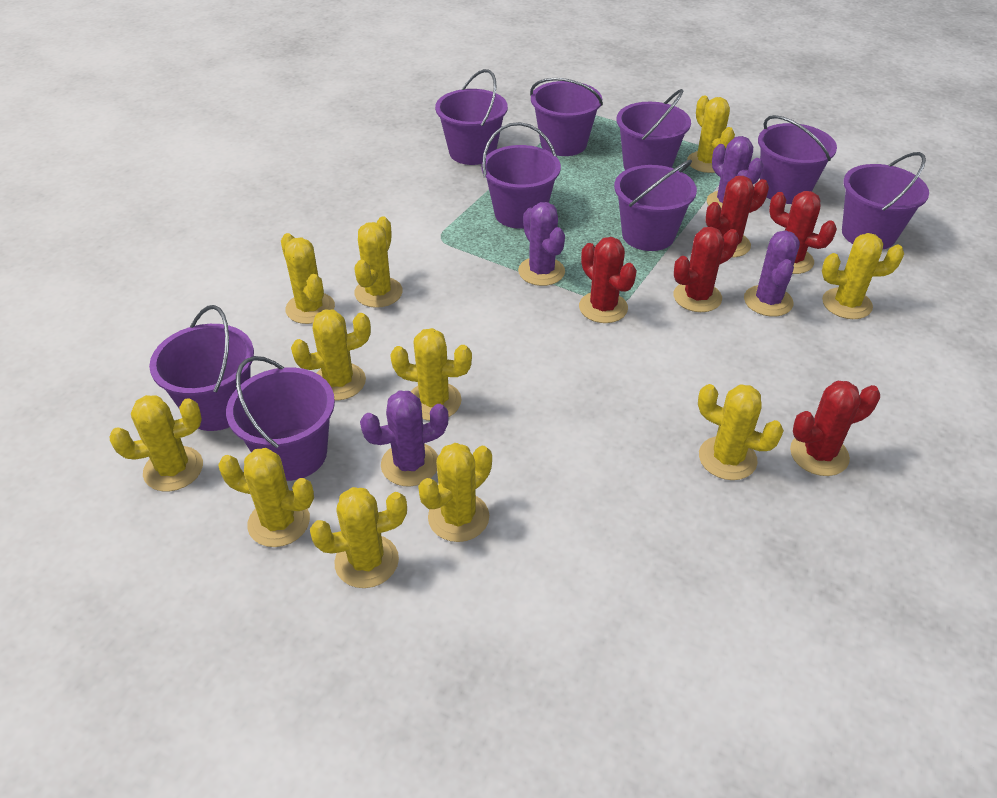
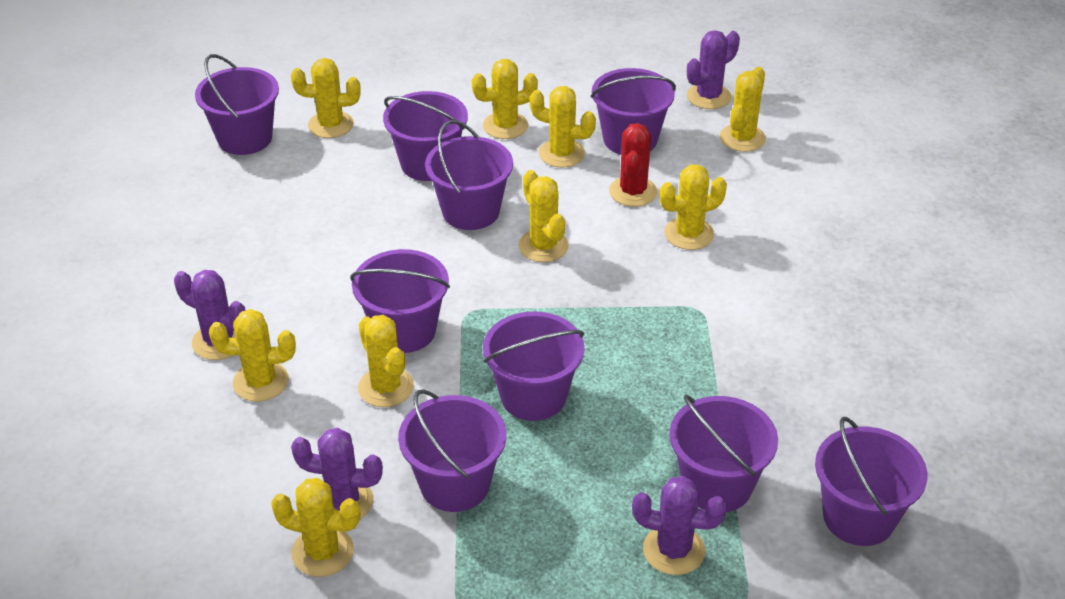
red cactus: [579,237,637,323] [673,227,739,312] [706,176,769,258] [769,191,837,274] [790,381,880,476] = 5 -> [609,123,657,207] = 1
yellow cactus: [109,395,203,491] [218,448,314,547] [281,233,335,324] [291,309,371,400] [310,487,407,588] [354,217,403,308] [390,328,472,421] [418,443,492,542] [687,96,735,173] [698,384,784,480] [822,233,904,319] = 11 -> [209,309,296,402] [271,478,360,577] [291,58,361,138] [358,315,414,407] [472,59,538,139] [518,170,569,262] [529,86,596,167] [660,164,727,250] [720,67,766,152] = 9

